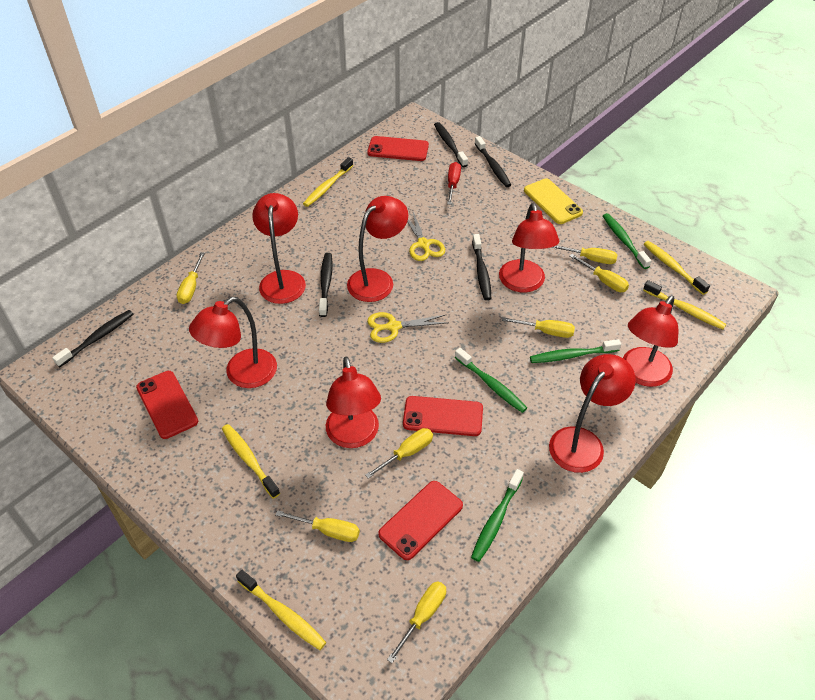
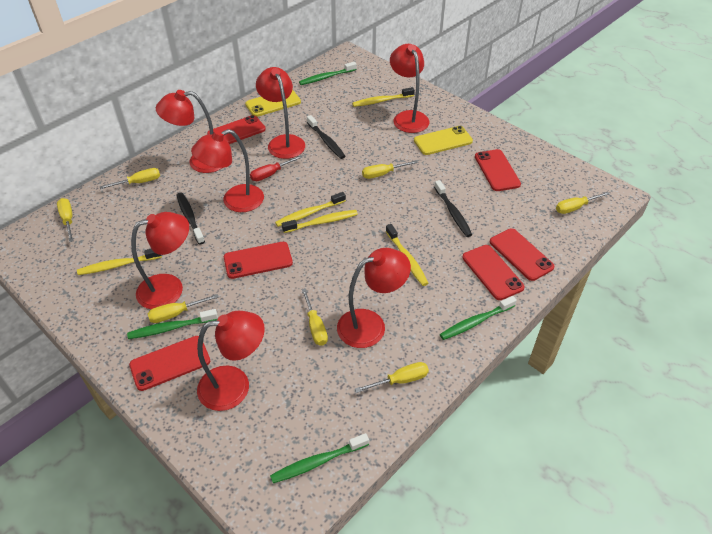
black toothbrush: [52,310,133,367] [319,253,333,317] [434,122,468,167] [472,234,491,300] [474,136,511,187] = 5 -> [177,192,205,245] [307,115,345,159] [434,180,472,237] = 3
red phone: [136,371,198,439] [368,136,429,161] [378,481,463,560] [403,396,483,436] = 4 -> [129,336,210,391] [207,115,266,144] [224,242,293,279] [462,245,525,300] [475,149,521,191] [490,228,555,281] = 6
yellow phone: [524,178,583,224] = 1 -> [245,90,301,117] [414,126,473,155] = 2
yellow scissors: [367,312,449,343] [407,210,445,261] = 2 -> none = 0

